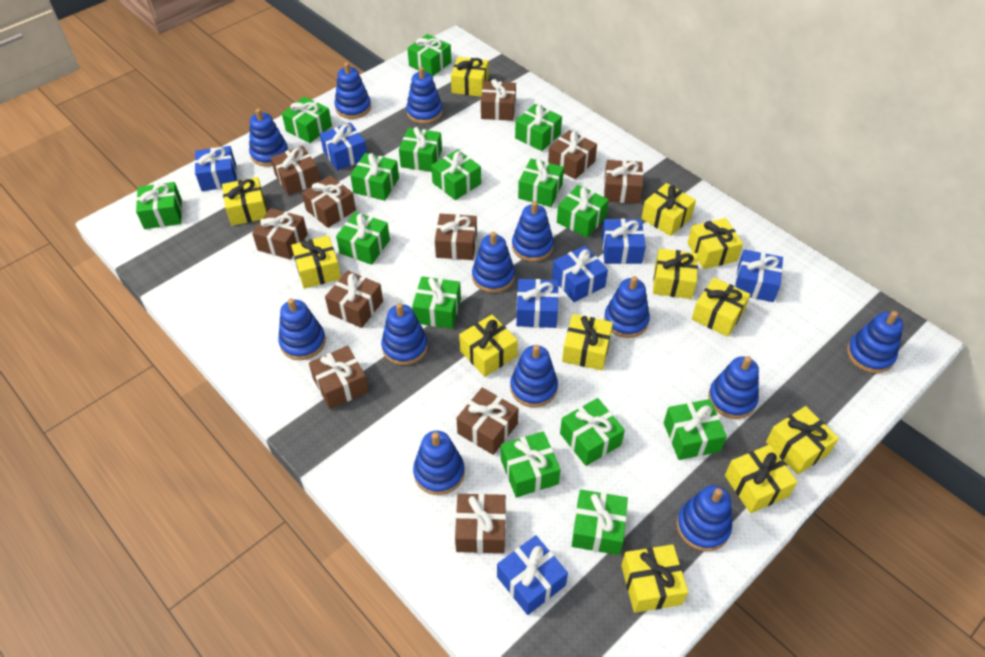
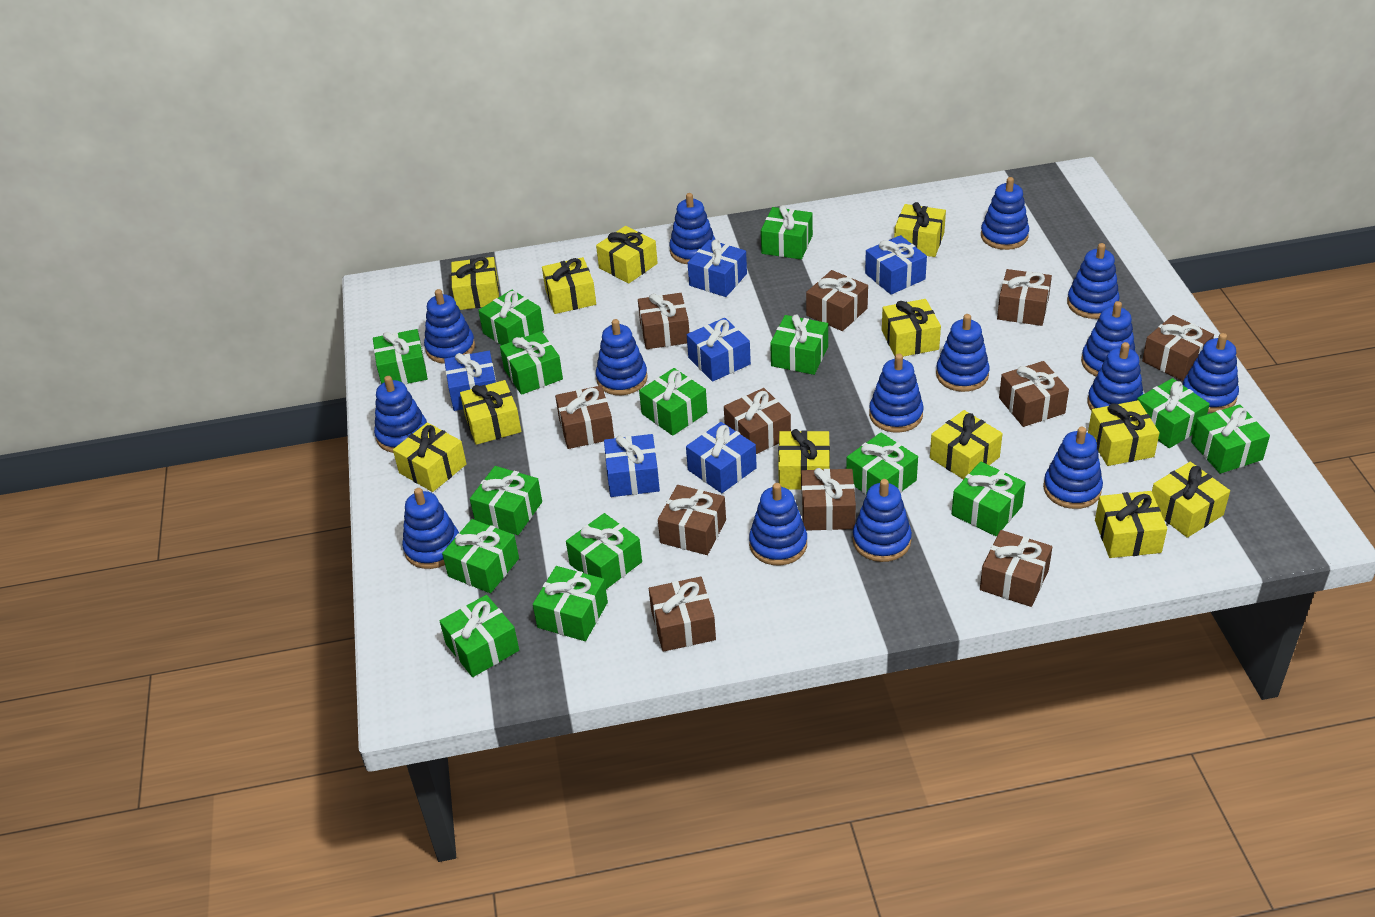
blue gift: [195,146,237,191] [320,122,367,170] [497,535,568,615] [516,279,559,328] [552,246,608,302] [602,219,646,264] [735,249,783,302] = 7 -> [444,351,496,411] [604,434,660,497] [686,422,757,493] [687,318,751,382] [688,239,747,297] [865,235,927,295] = 6
blue stacking toy: [249,108,288,167] [278,298,326,360] [334,62,371,119] [381,303,428,365] [406,67,443,124] [413,431,465,495] [472,232,515,293] [510,345,558,407] [512,201,554,262] [604,276,650,338] [677,485,732,551] [708,356,759,419] [847,311,903,373] = 13 -> [374,376,427,453] [402,488,459,569] [424,289,475,364] [596,319,648,395] [669,193,715,264] [749,483,807,565] [853,479,912,562] [869,354,924,433] [936,314,990,392] [981,177,1029,250] [1043,427,1103,509] [1067,243,1120,319] [1081,301,1135,376] [1087,342,1143,411] [1183,333,1239,413] = 15

